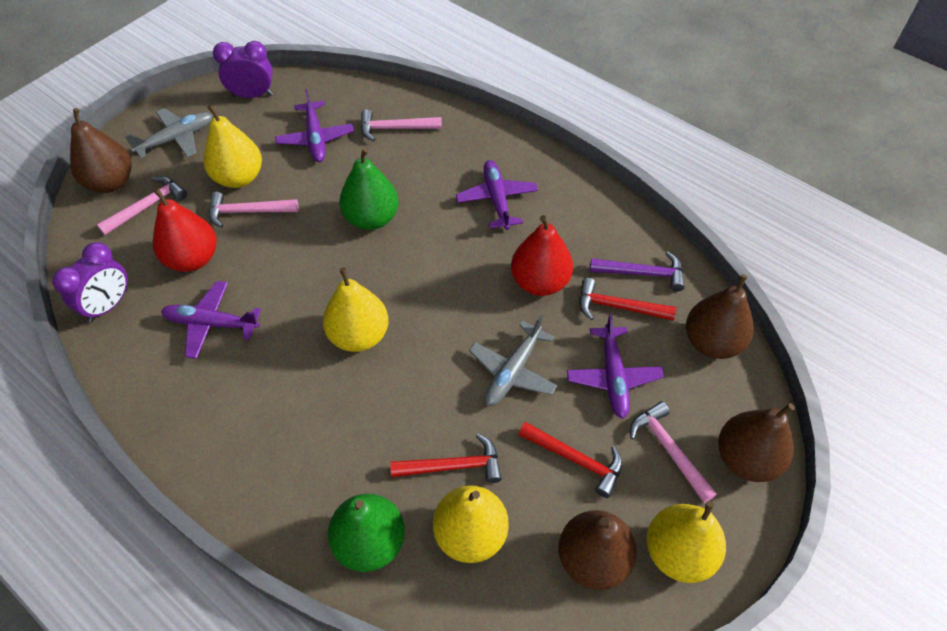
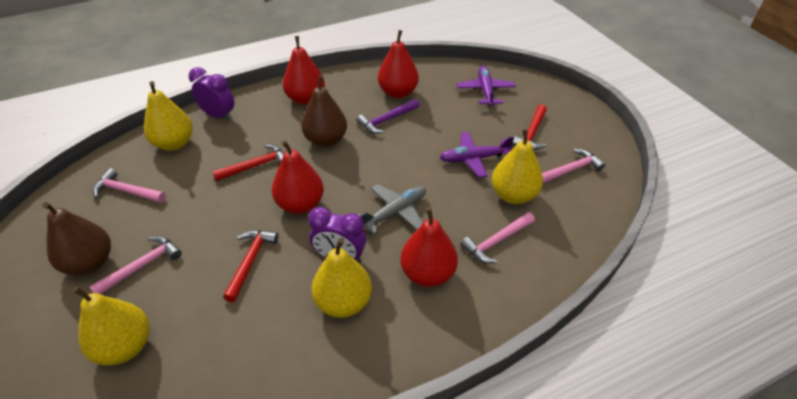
brown pear: [70,108,132,193] [558,510,637,590] [686,274,754,359] [718,403,795,482] = 4 -> [43,202,111,276] [301,75,347,147] = 2
green pear: [328,494,405,572] [339,148,398,230] = 2 -> none = 0
grey plane: [125,108,213,158] [469,315,558,406] = 2 -> [357,184,426,234] = 1
purple plane: [161,281,261,359] [275,89,354,162] [456,160,538,230] [567,314,664,419] = 4 -> [440,132,514,178] [457,66,516,107] = 2
red pear: [153,188,217,272] [511,215,573,296] = 2 -> [272,140,324,214] [283,36,325,105] [378,30,419,98] [400,208,458,287] = 4

